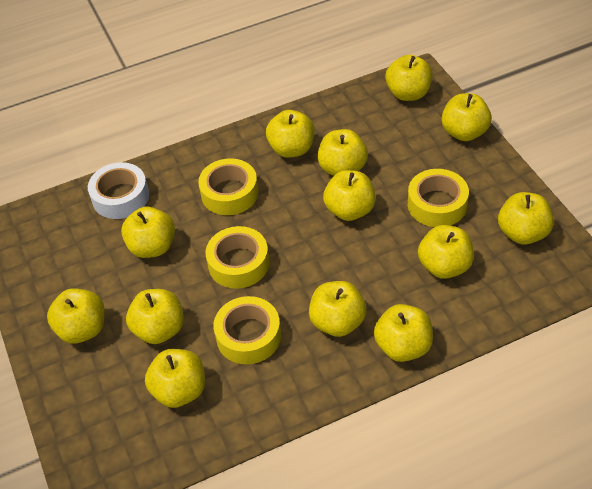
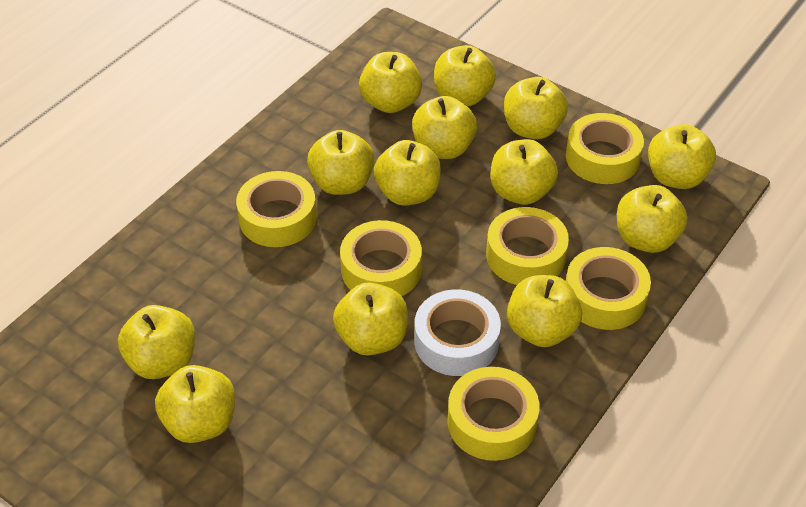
yellow tape: [198,158,258,215] [205,226,269,289] [213,296,281,364] [408,169,469,227] = 4 -> [236,171,317,247] [340,220,422,296] [447,367,539,461] [486,207,569,285] [566,113,644,184] [566,247,651,330] = 6

